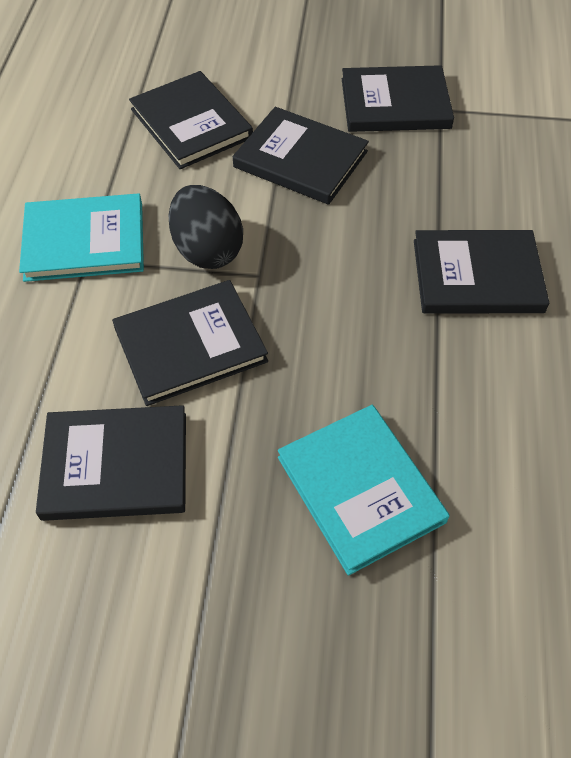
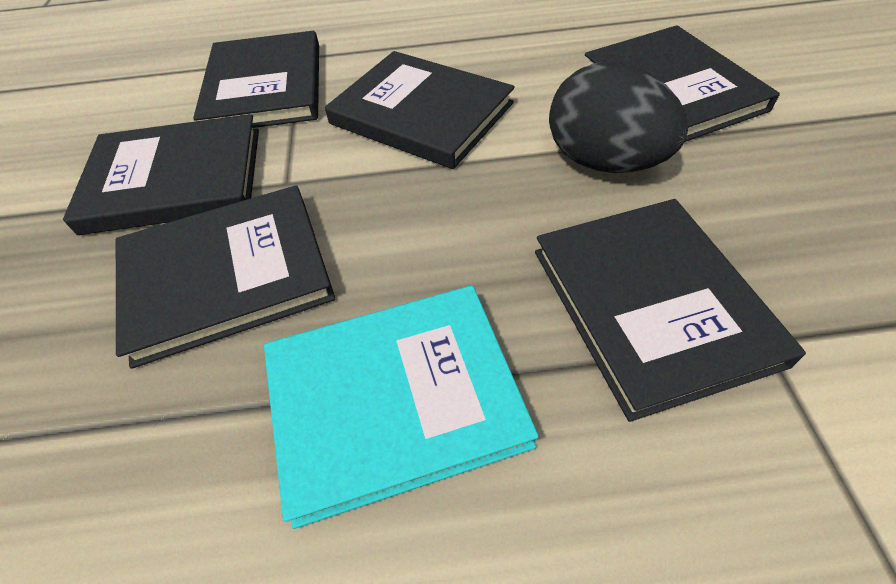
turquoise book: [19,194,144,282] [278,405,450,576] = 2 -> [264,285,539,529] = 1

